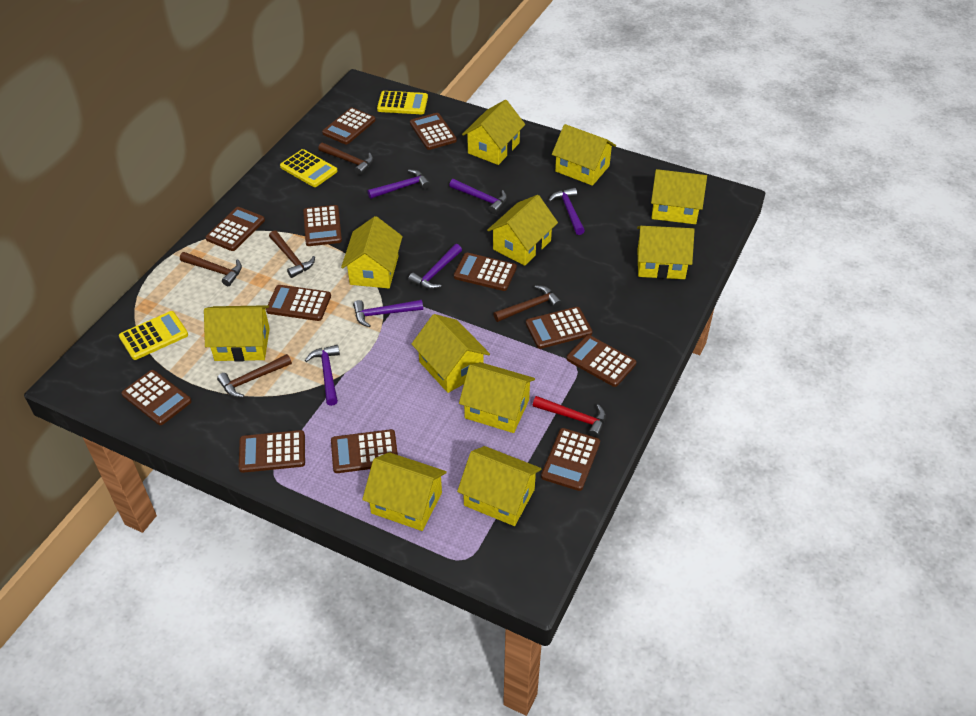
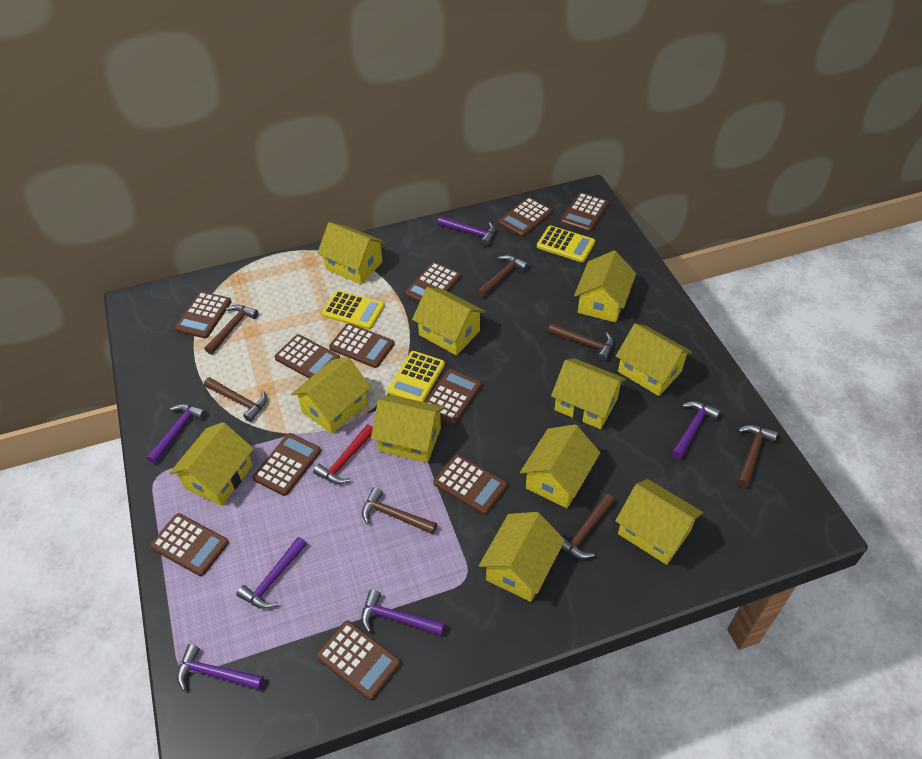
brown calculator: [121,370,192,425] [205,207,265,251] [239,430,305,473] [266,285,331,321] [303,205,342,246] [322,107,376,144] [331,429,398,473] [410,113,457,150] [454,253,517,291] [526,307,593,349] [541,428,600,491] [567,335,636,387] = 12 -> [150,513,229,576] [175,291,232,338] [253,433,321,496] [275,334,340,378] [316,621,400,700] [329,323,394,368] [405,262,461,303] [425,369,482,425] [434,454,507,515] [498,197,553,237] [561,192,608,232] = 11
brown hammer: [180,252,242,286] [217,354,292,398] [269,230,315,278] [318,143,373,175] [493,285,562,322] = 5 -> [204,377,267,422] [205,305,259,355] [362,487,437,534] [477,255,529,297] [548,323,614,361] [561,494,615,559] [737,425,778,487] = 7

